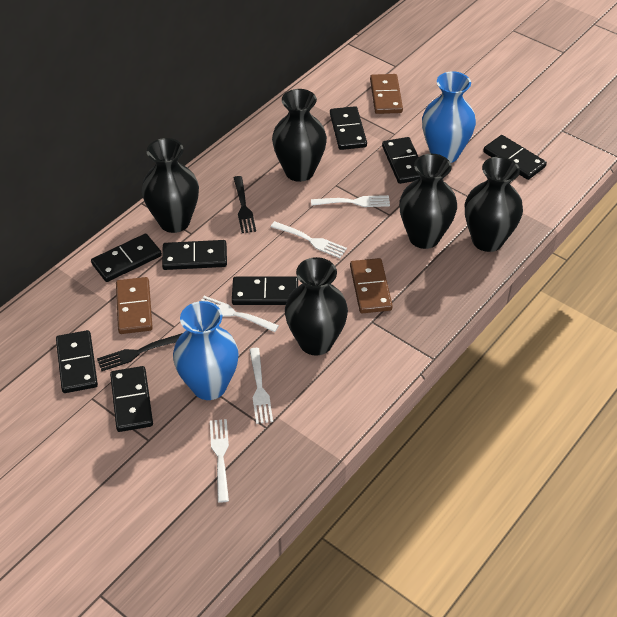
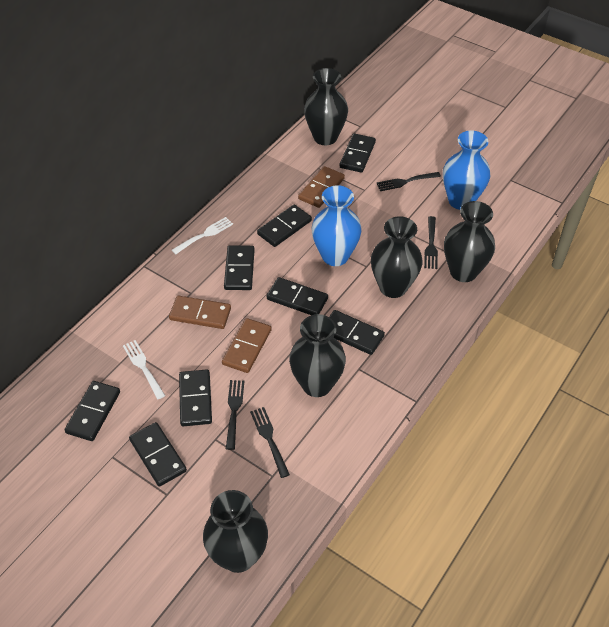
black fork: [97,333,183,371] [234,176,256,233] = 2 -> [226,380,244,450] [250,407,290,478] [376,172,441,191] [424,216,438,269] = 4
white fork: [201,296,279,332] [210,419,229,503] [249,348,273,424] [271,221,347,258] [311,195,390,207] = 5 -> [123,340,165,399] [172,217,233,254] = 2

